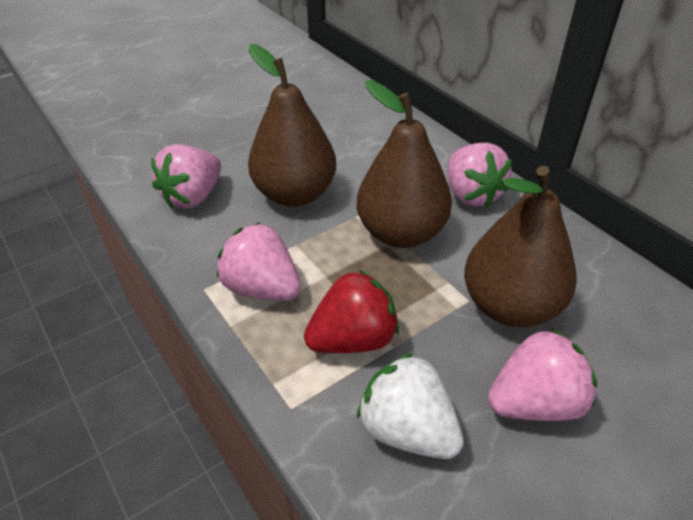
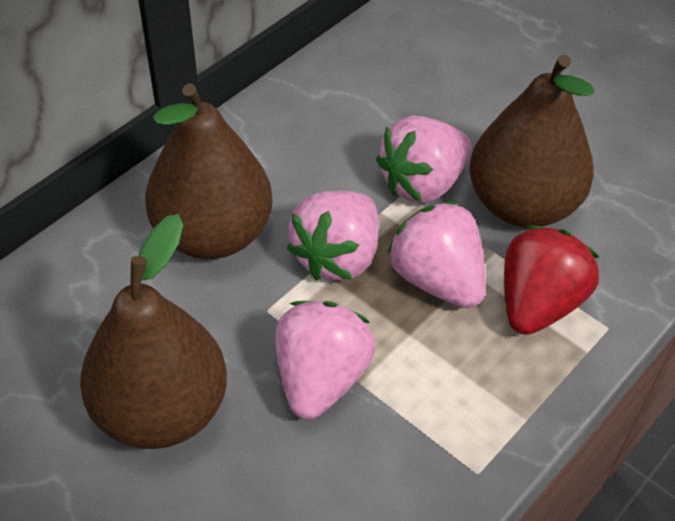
white strawberry: [357,353,464,459] = 1 -> none = 0

